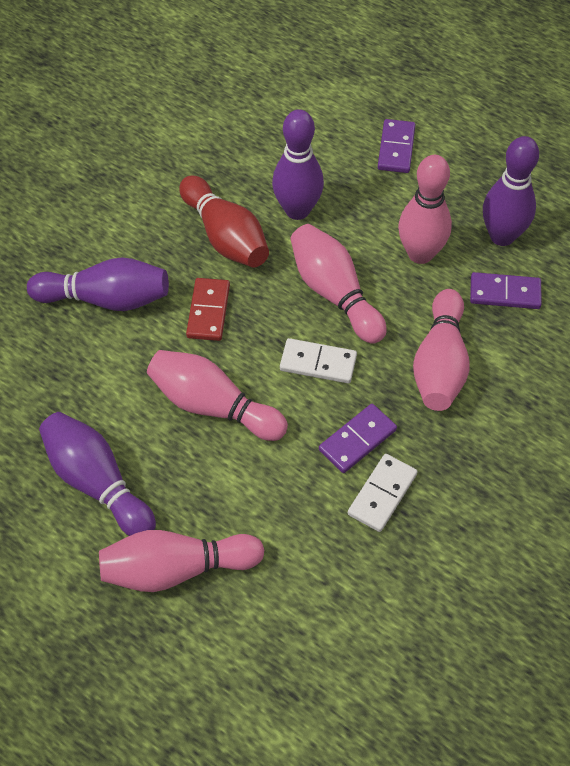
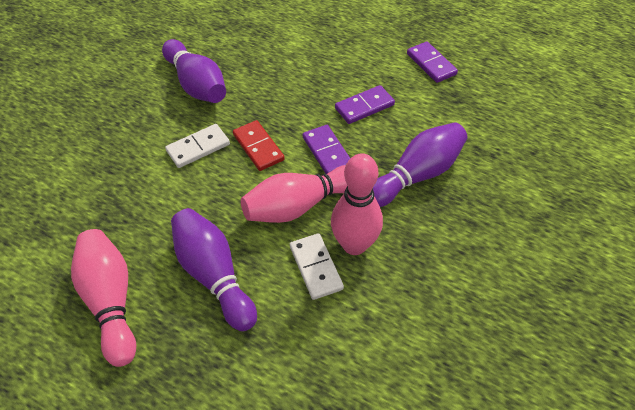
pink bowling pin: [99,530,264,592] [147,350,288,441] [290,224,387,344] [398,155,452,264] [413,289,470,411] = 5 -> [71,229,136,367] [241,165,347,223] [331,153,383,255] = 3
purple bowling pin: [27,257,169,311] [39,412,156,536] [272,109,324,220] [483,136,539,246] = 4 -> [162,39,226,103] [171,208,257,331] [373,122,468,207] = 3
red bowling pin: [179,176,269,267] = 1 -> none = 0

